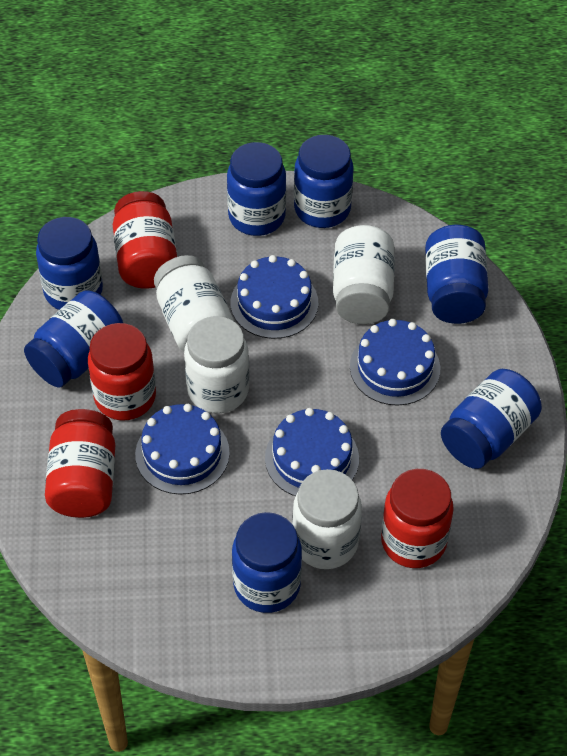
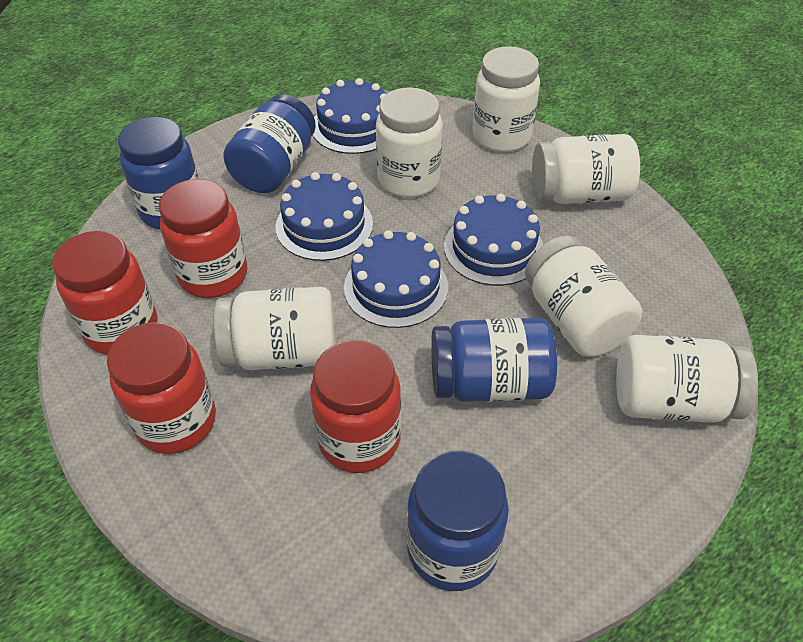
blue jar: [24,290,123,388] [36,217,103,310] [227,142,286,236] [232,512,302,613] [294,135,354,228] [425,225,489,324] [441,369,542,469] = 7 -> [118,117,199,229] [223,94,316,193] [407,450,509,591] [431,318,557,402] = 4
white jar: [154,255,234,352] [184,316,249,414] [292,469,362,569] [333,225,395,324] = 4 -> [213,287,335,370] [376,87,443,198] [472,47,540,152] [525,236,642,357] [532,134,640,204] [616,335,758,423] = 6

